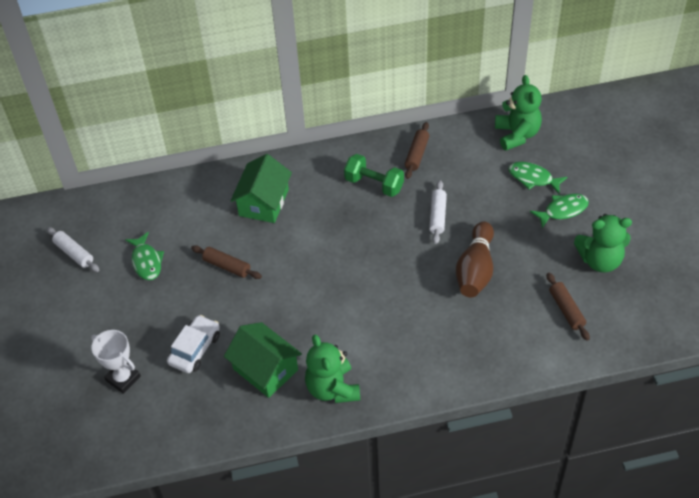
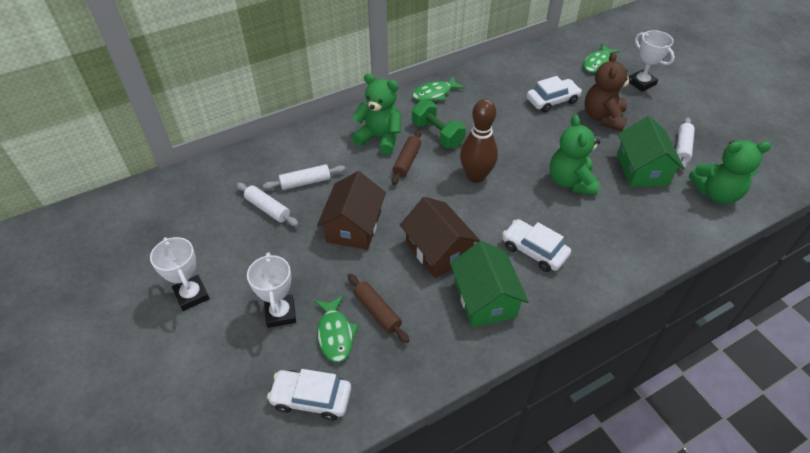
brown house: none = 0 -> [317,171,386,250] [400,197,480,278] = 2
brown rolling pin: [191,245,262,279] [405,122,429,179] [547,273,590,341] = 3 -> [348,274,409,343] [392,130,422,185] = 2
brown teddy bear: none = 0 -> [585,52,632,131] = 1
white car: [167,315,220,373] = 1 -> [267,369,351,421] [502,219,571,272] [527,76,582,113] = 3
white rolling pin: [47,227,99,272] [429,180,447,244] = 2 -> [237,183,298,226] [263,164,345,190] [676,117,695,170] = 3
white trophy: [91,330,141,394] = 1 -> [150,237,210,311] [247,252,296,328] [629,30,675,92] = 3

